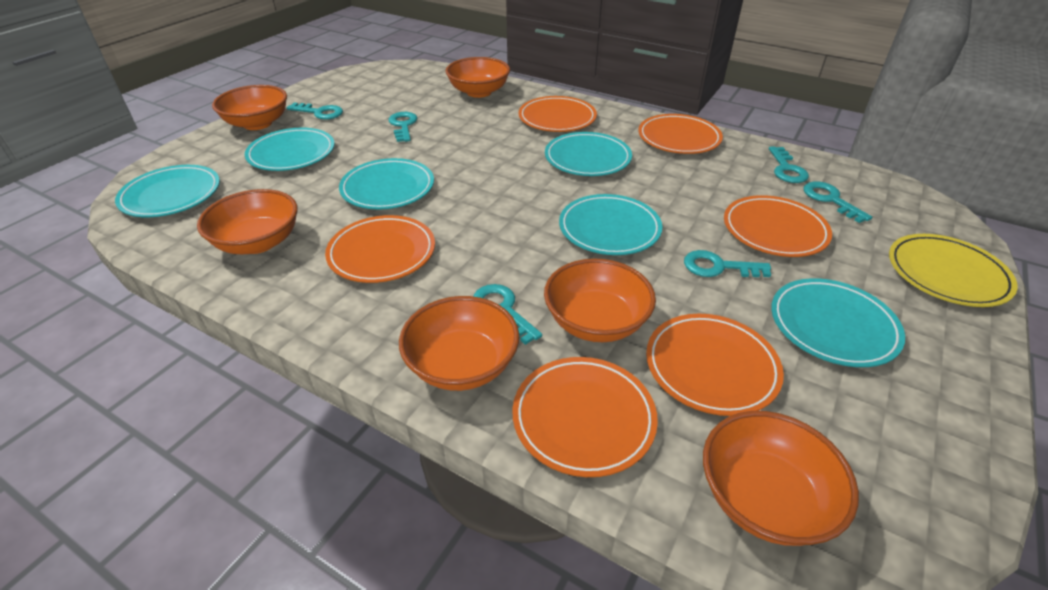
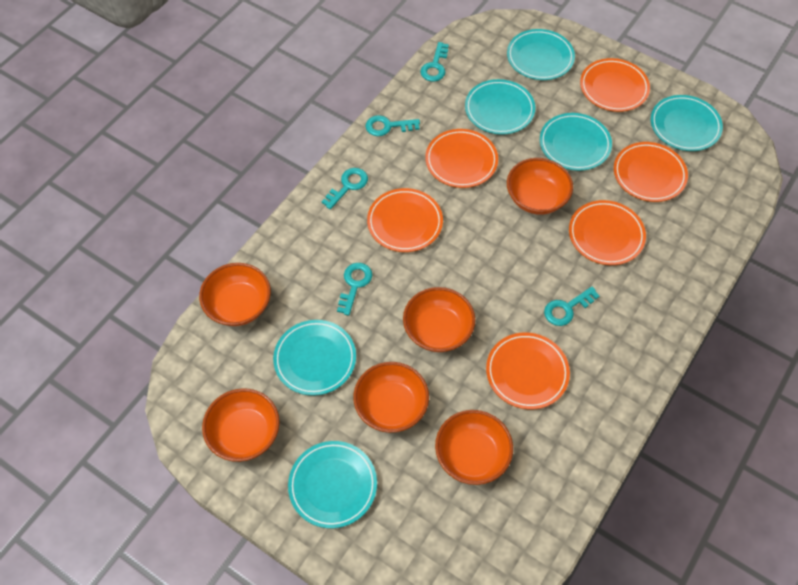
turquoise key: [287,103,343,120] [388,112,417,142] [473,284,542,345] [684,250,771,277] [769,146,809,183] [803,182,872,223] = 6 -> [322,168,368,209] [337,263,372,316] [366,115,420,136] [420,42,449,82] [544,287,599,326] = 5
yellow plate: [889,234,1018,307] = 1 -> none = 0

